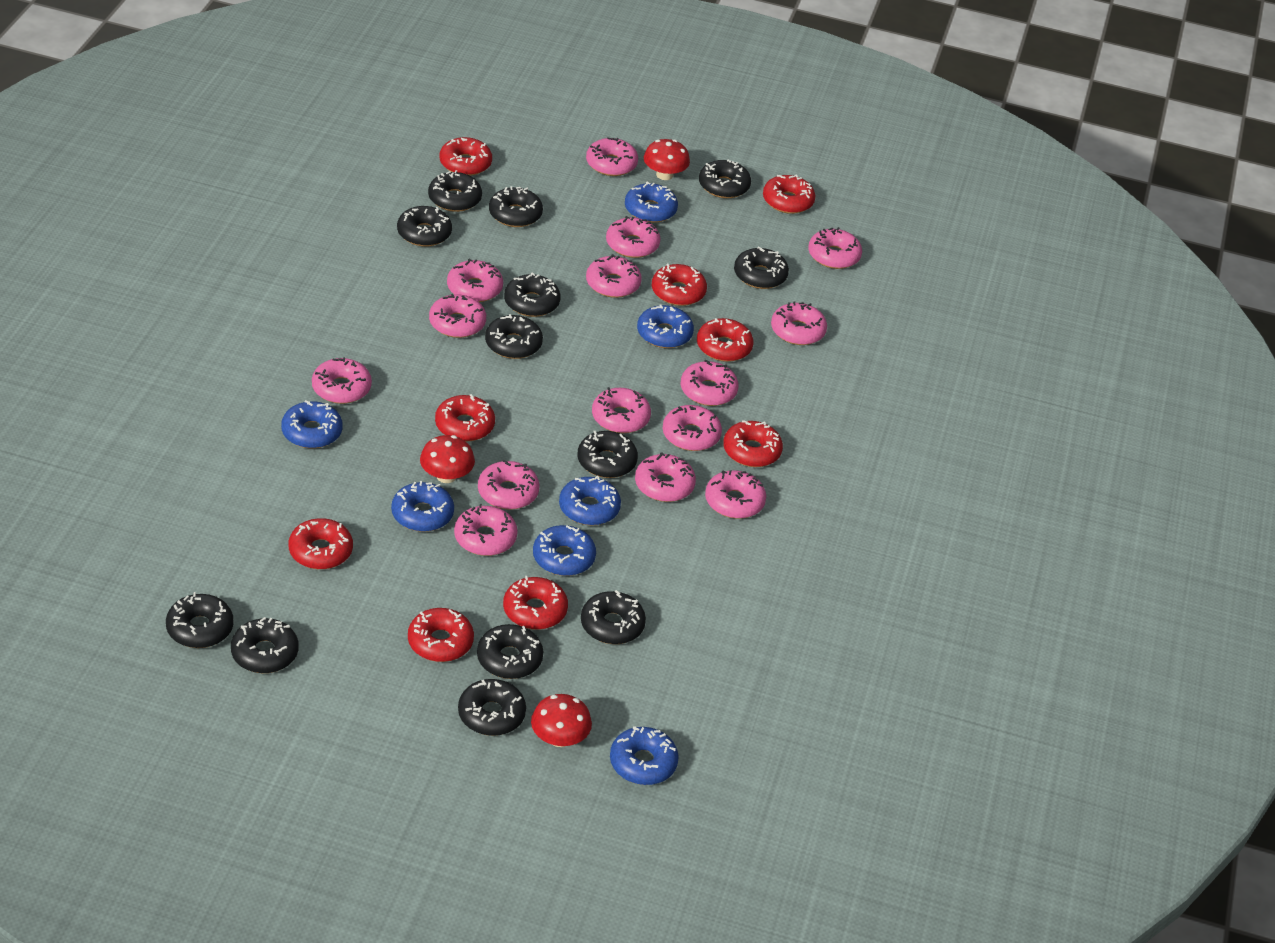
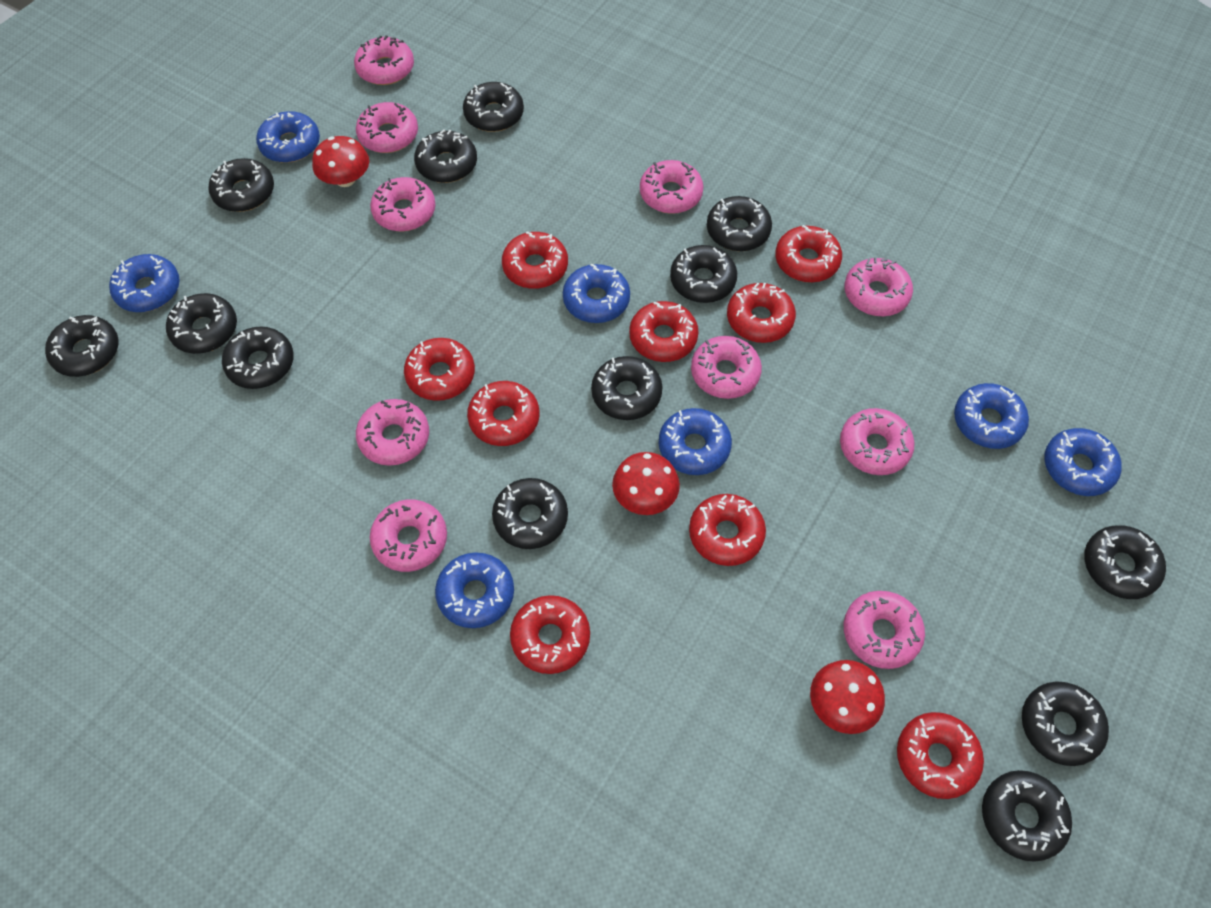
pink donut: [312,357,372,404] [429,294,486,338] [447,259,503,302] [454,504,518,556] [478,459,540,510] [586,138,638,176] [586,254,642,298] [592,387,651,433] [606,216,660,258] [635,452,696,502] [663,405,722,451] [680,360,739,406] [705,470,766,519] [771,301,827,345] [808,227,862,269] = 15 -> [354,35,414,85] [356,102,418,153] [356,399,429,466] [370,177,436,231] [370,499,447,572] [640,160,704,214] [691,336,762,399] [840,408,915,475] [844,258,913,316] [844,591,925,669] = 10

